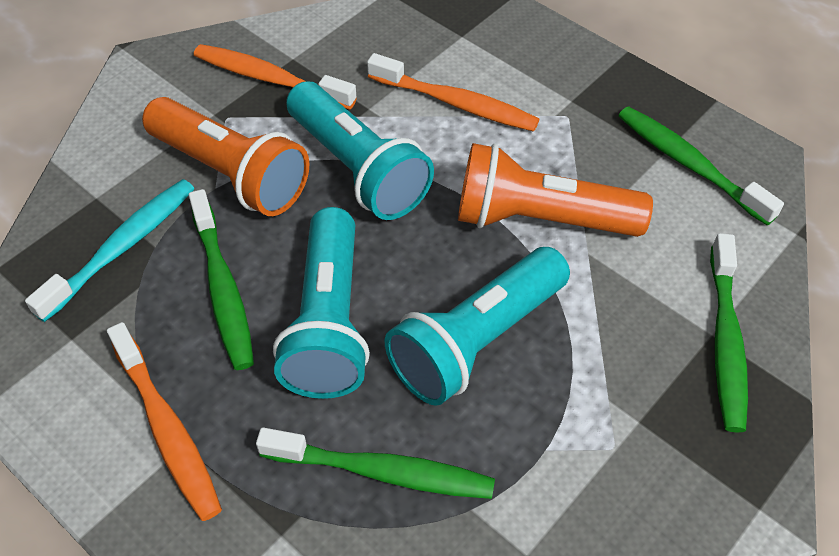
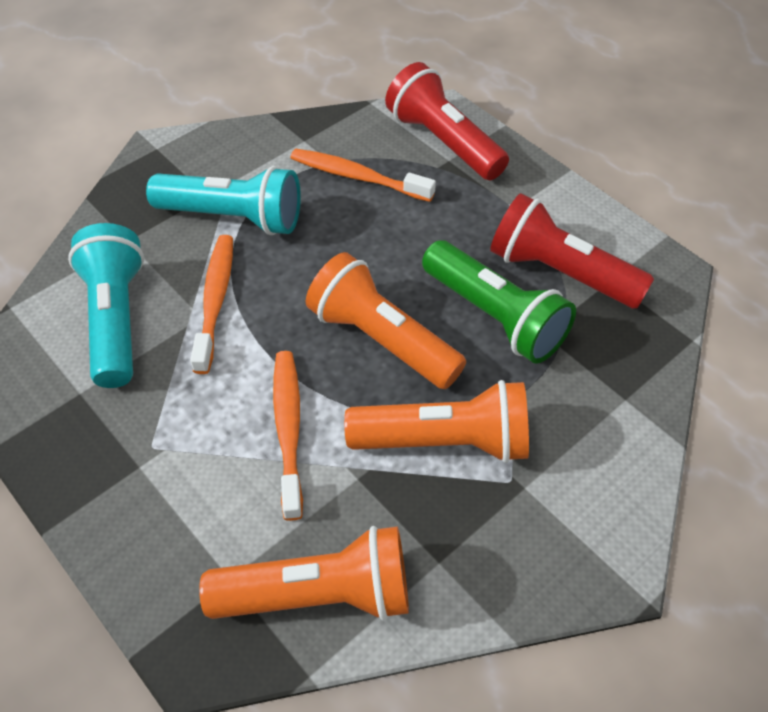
green flashlight: none = 0 -> [422,240,576,364] = 1
green toothbrush: [189,189,254,370] [256,427,495,499] [618,106,784,226] [710,233,748,433] = 4 -> none = 0
orange flashlight: [142,97,309,216] [458,143,653,237] = 2 -> [199,526,409,621] [306,252,466,389] [344,380,529,463] = 3
red flashlight: none = 0 -> [385,62,509,180] [490,193,654,309] = 2
turquoise flashlight: [273,207,370,399] [286,81,434,220] [385,247,570,406] = 3 -> [68,223,144,388] [146,166,301,235] = 2
turquoise toothbrush: [25,179,195,322] = 1 -> none = 0

